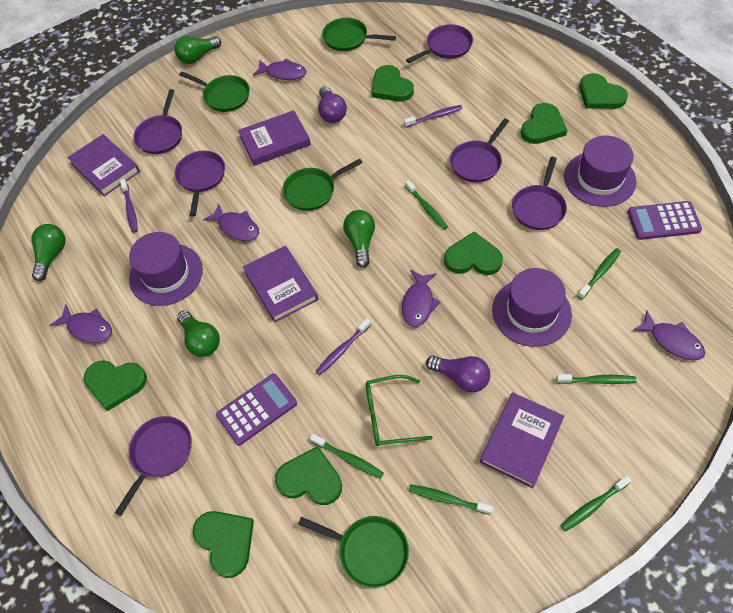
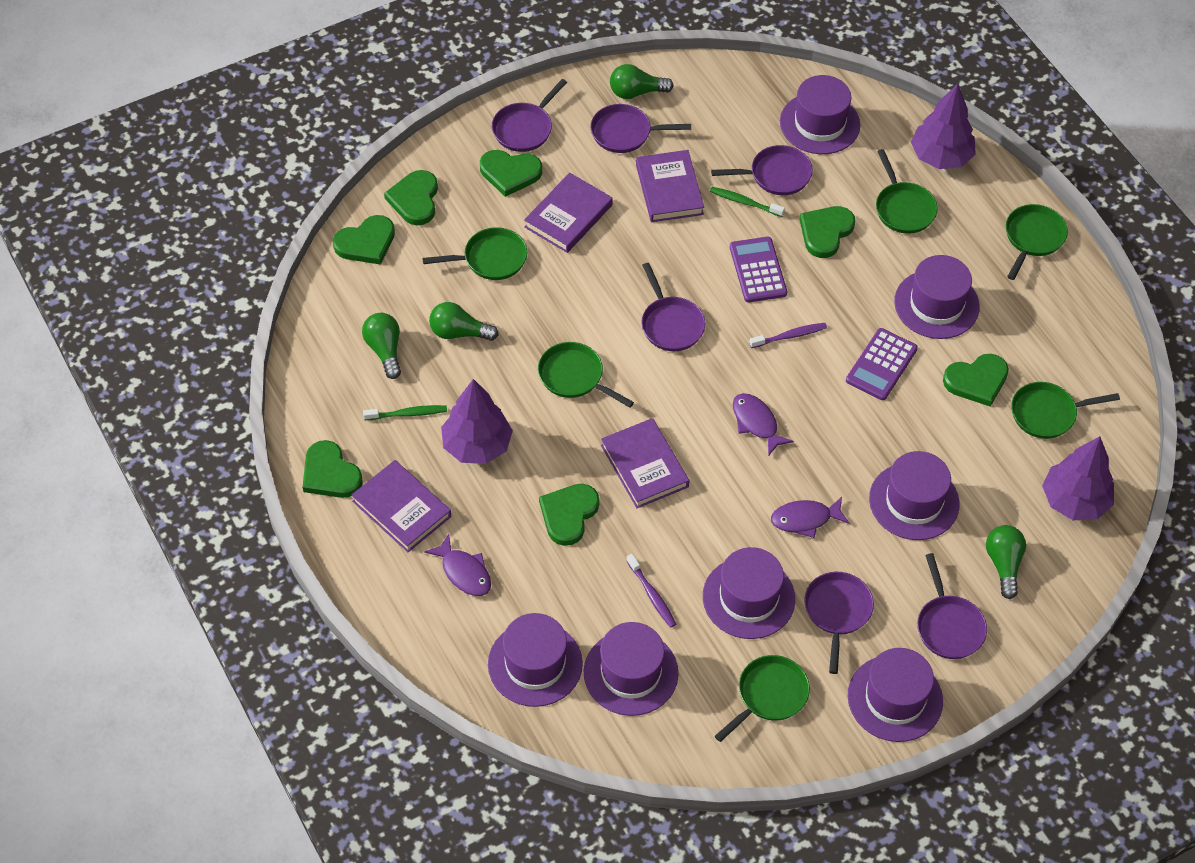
green glasses: [365,375,433,446] = 1 -> none = 0
green pan: [179,71,250,112] [282,159,363,211] [298,516,409,588] [322,18,396,51] = 4 -> [422,227,527,280] [538,342,634,408] [715,655,810,742] [876,149,938,233] [1006,204,1068,280] [1011,382,1120,439] = 6
green toothbrush: [310,434,384,479] [405,180,448,230] [409,484,493,515] [556,374,637,384] [560,476,631,532] [578,248,621,299] = 6 -> [363,405,447,420] [710,187,785,217] = 2
purple fish: [50,304,112,343] [203,204,259,241] [253,59,306,80] [402,270,440,327] [633,311,705,360] = 5 -> [424,534,491,596] [733,393,794,456] [771,497,850,538] = 3
purple hat: [129,232,203,306] [492,268,572,347] [564,136,637,207] = 3 -> [488,613,583,707] [584,622,679,716] [703,547,795,639] [780,75,860,154] [848,648,943,742] [869,451,960,540] [894,255,980,339] = 7
purple light bulb: [318,86,347,123] [426,356,490,393] = 2 -> none = 0
purple toothbrush: [120,179,138,233] [316,318,371,375] [404,105,463,127] = 3 -> [626,554,676,628] [749,323,827,348] = 2
purple tree: none = 0 -> [441,379,513,464] [911,84,976,169] [1042,436,1114,520] = 3

